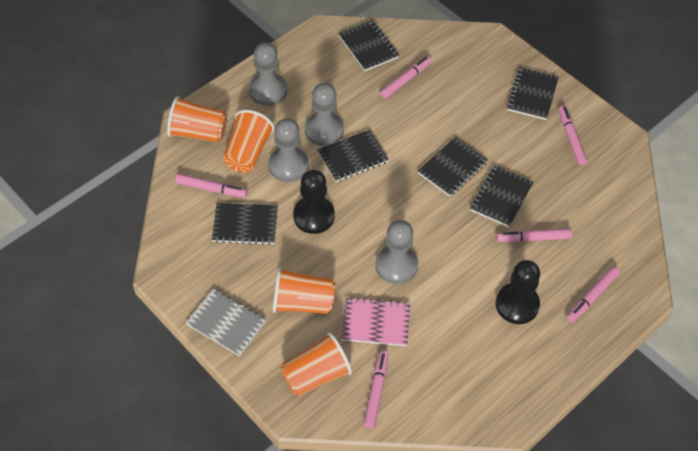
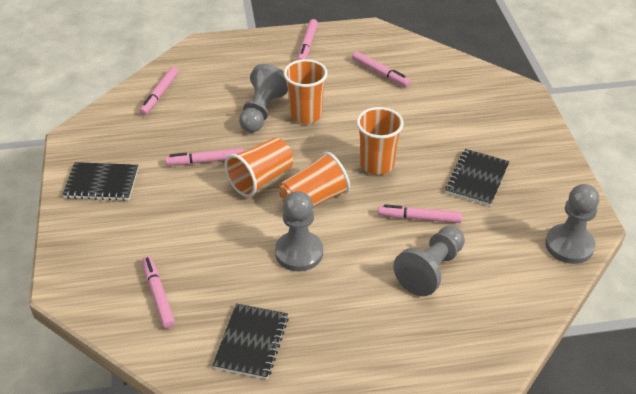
black notebook: [212,203,278,245] [317,130,389,182] [338,20,399,71] [418,137,488,197] [470,165,533,227] [507,67,559,120] = 6 -> [62,162,138,201] [212,303,289,379] [445,149,509,206] = 3
black pawn: [293,170,335,234] [495,260,540,324] = 2 -> none = 0
grey notebook: [186,289,266,356] = 1 -> none = 0
pink notebook: [341,297,410,346] = 1 -> none = 0

